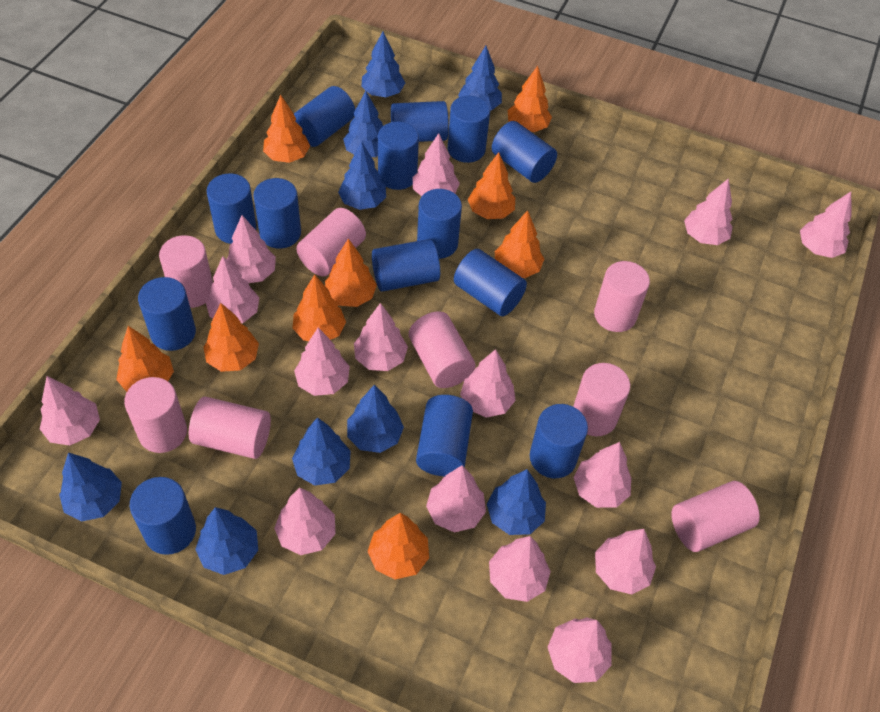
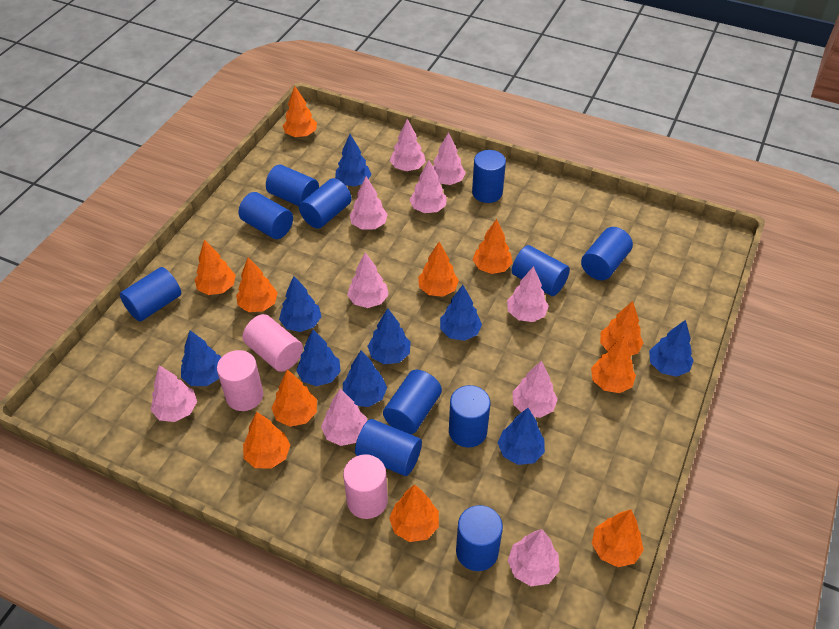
blue cylinder: [130,477,196,555] [138,277,196,351] [207,173,257,244] [253,178,301,249] [294,86,355,147] [372,239,440,292] [378,121,419,190] [391,101,449,142] [416,395,473,476] [417,189,462,259] [448,96,490,163] [454,249,527,316] [492,121,557,183] [530,404,588,478] = 14 -> [120,267,181,322] [239,192,293,239] [266,164,319,206] [299,178,352,229] [355,419,422,476] [383,370,442,434] [449,385,490,448] [456,505,503,571] [472,150,506,203] [512,245,570,296] [581,227,633,280] = 11
orange tree: [116,326,174,392] [203,303,259,372] [263,95,310,163] [292,274,346,341] [325,238,377,307] [367,513,429,580] [468,152,515,219] [495,210,544,278] [508,66,552,132] = 9 -> [195,240,236,295] [236,257,278,312] [243,412,290,469] [271,369,317,427] [283,86,317,137] [389,484,439,542] [418,242,459,297] [473,219,513,274] [591,336,636,393] [592,509,644,567] [600,301,643,356] = 11
pink cylinder: [124,377,187,453] [159,235,213,308] [189,397,271,459] [296,208,366,276] [409,311,475,388] [573,363,630,436] [594,261,650,332] [671,481,760,552] = 8 -> [217,350,263,411] [242,314,303,372] [343,454,388,519] = 3
pink tree: [40,376,100,445] [206,256,259,323] [227,215,276,283] [274,488,336,555] [294,328,350,396] [354,303,408,371] [412,133,460,196] [426,465,486,533] [460,349,516,418] [489,536,551,602] [548,617,611,683] [573,442,631,508] [595,529,656,594] [684,178,733,245] [800,192,852,258] = 15 -> [151,365,197,422] [321,389,367,446] [347,252,389,308] [350,176,388,230] [390,119,426,171] [409,160,447,213] [433,132,466,185] [507,266,549,322] [507,529,560,586] [512,360,558,418] = 10

